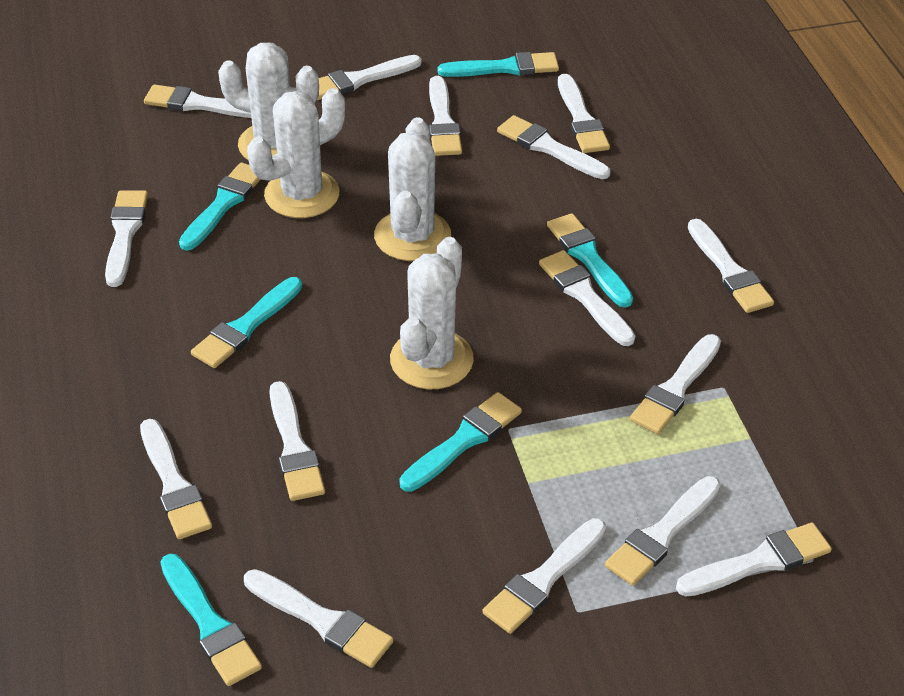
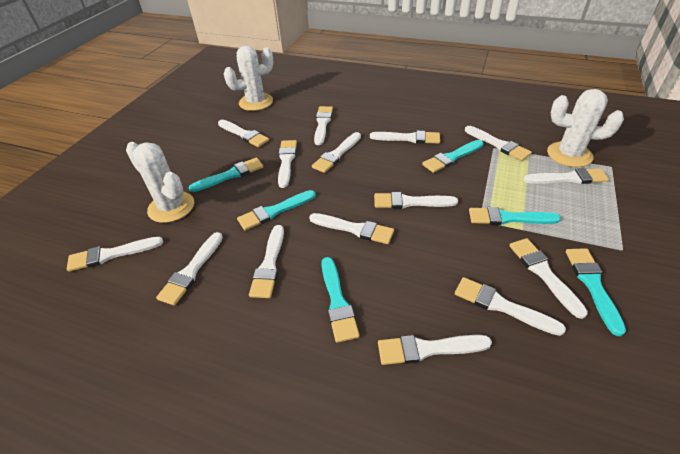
white cactus: [218,43,319,160] [247,88,345,218] [374,117,451,261] [390,237,474,389] = 4 -> [126,142,194,223] [224,45,273,111] [547,89,624,167] = 3

